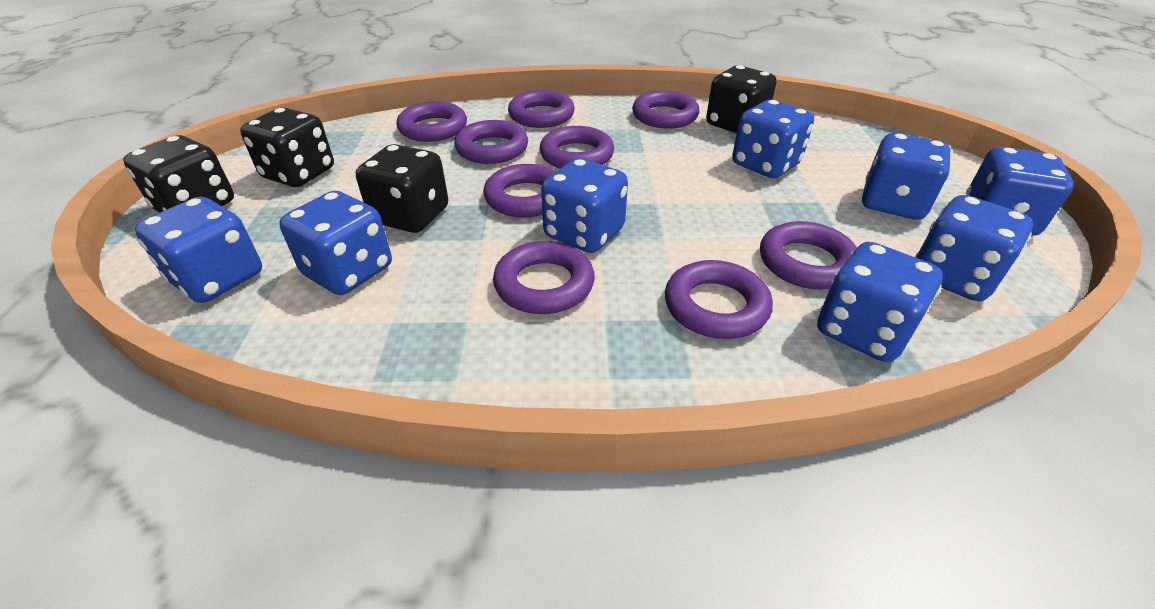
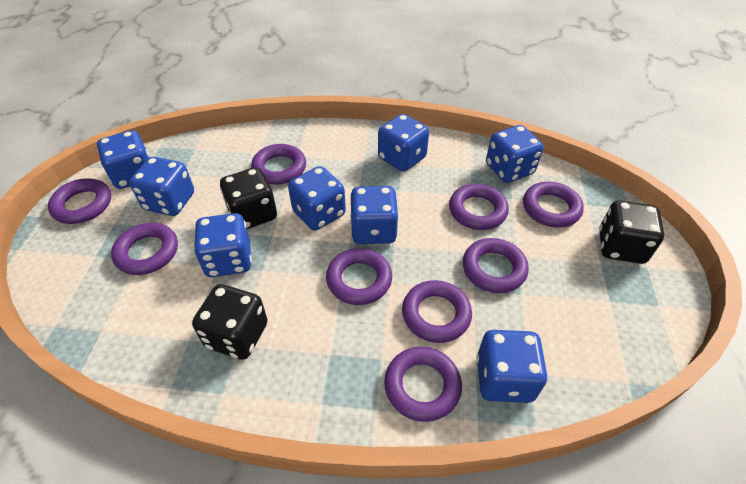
black dice: [123,135,234,212] [240,108,334,187] [356,144,448,233] [706,65,777,133] = 4 -> [192,284,268,360] [220,167,277,229] [599,200,664,264] = 3

